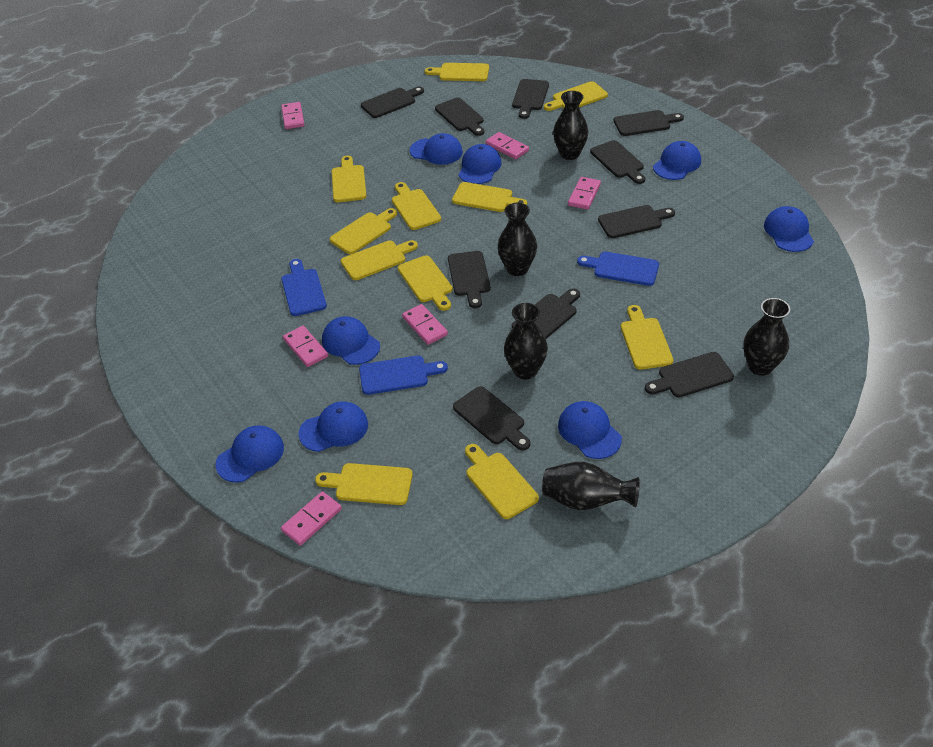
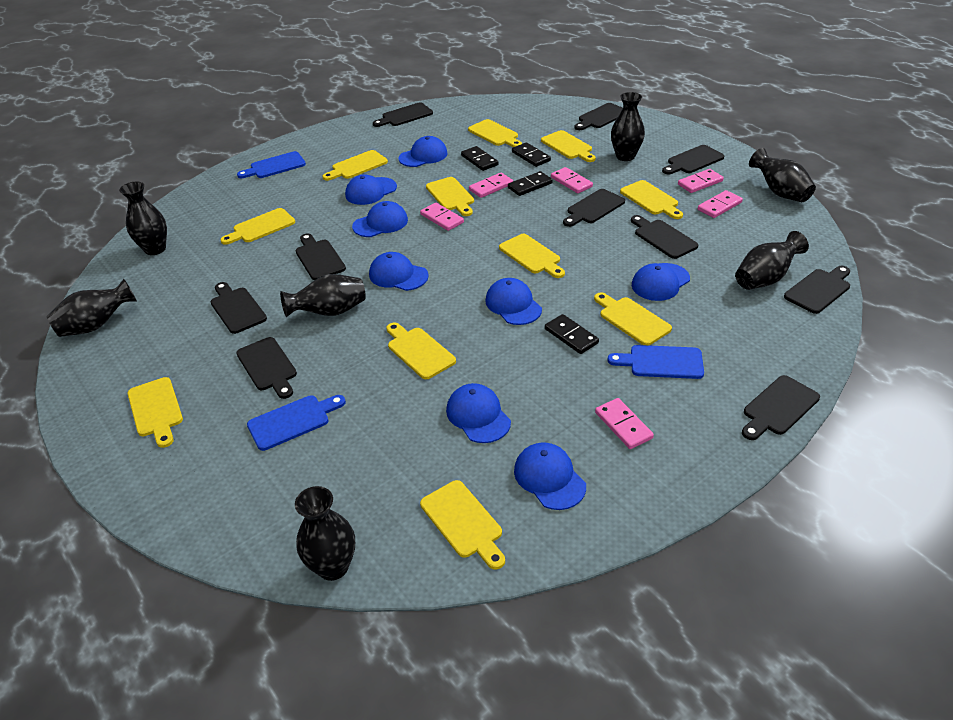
black domino: none = 0 -> [461,146,499,171] [508,171,553,196] [512,142,551,167] [545,314,599,354] = 4
black vase: [498,203,537,276] [504,303,548,380] [542,462,640,510] [553,91,589,160] [744,298,790,376] = 5 -> [47,279,137,337] [119,182,167,255] [280,274,366,317] [295,486,355,581] [611,92,645,161] [735,231,809,290] [749,148,816,202] = 7

